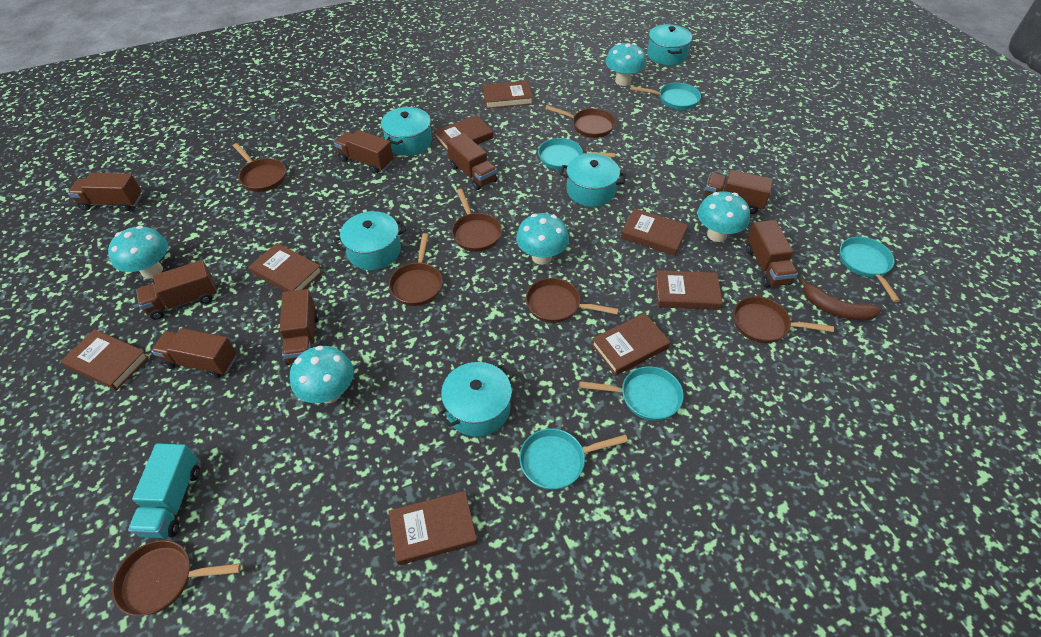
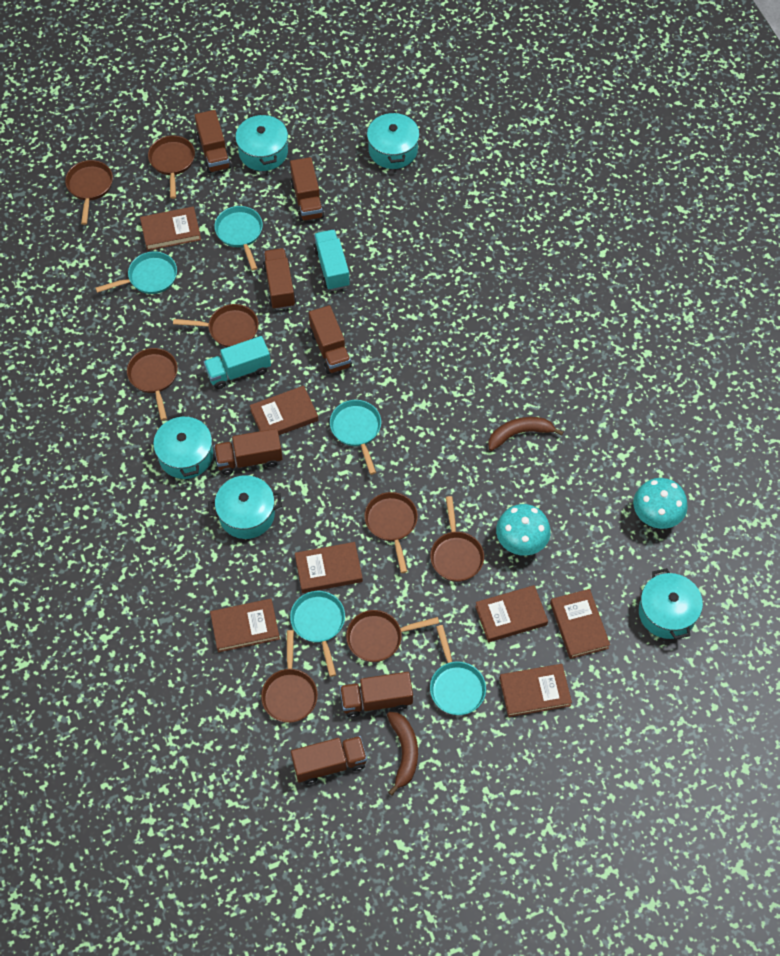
brown banana: [798,277,882,320] = 1 -> [387,712,418,796] [488,417,563,451] = 2
brown book: [61,329,149,391] [249,243,323,292] [388,491,477,565] [434,115,493,152] [483,80,533,109] [591,313,671,375] [621,208,688,256] [655,270,723,310] = 8 -> [140,206,201,251] [210,599,280,653] [250,386,318,435] [295,542,363,593] [475,585,548,642] [500,664,572,717] [550,589,610,659] = 7
brown pan: [112,540,241,616] [233,143,286,192] [389,233,443,306] [452,189,502,252] [526,278,619,323] [545,105,615,138] [733,296,834,343] = 7 -> [65,160,113,225] [127,348,178,421] [148,136,195,199] [173,304,259,347] [261,630,318,723] [346,610,439,662] [364,492,418,573] [430,496,484,582] = 8
brown truck: [68,173,142,212] [136,260,217,320] [151,328,236,379] [280,289,319,365] [334,130,393,174] [447,133,497,190] [704,170,773,214] [746,220,798,288] = 8 -> [195,110,232,173] [214,429,283,475] [263,248,296,310] [290,157,325,222] [291,736,367,784] [309,305,352,374] [340,672,413,718] = 7
turquoise mushroom: [108,225,168,279] [290,346,354,403] [516,213,569,265] [605,43,646,86] [697,191,750,242] = 5 -> [496,504,551,556] [633,478,688,529] = 2
turquoise truck: [128,443,200,538] = 1 -> [204,336,271,389] [313,230,350,291] = 2

